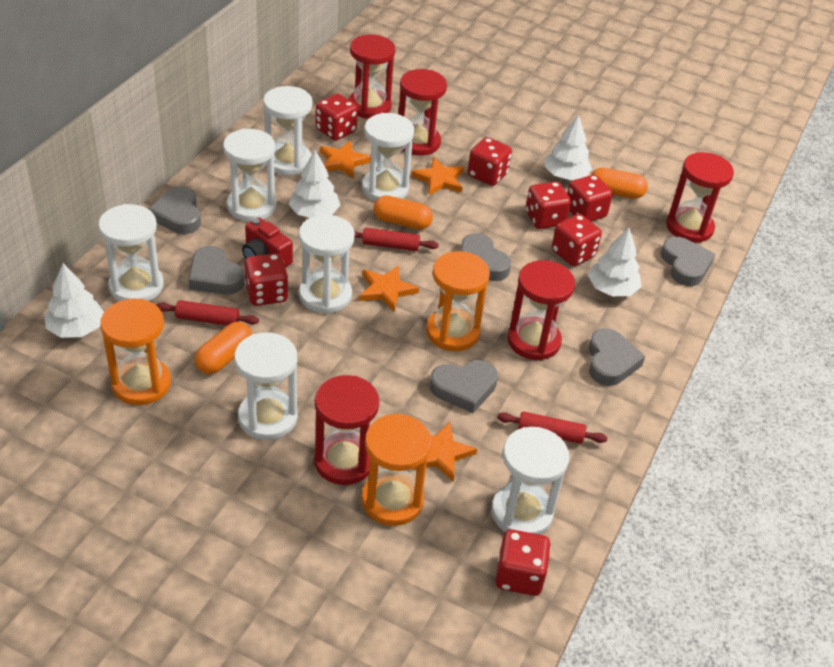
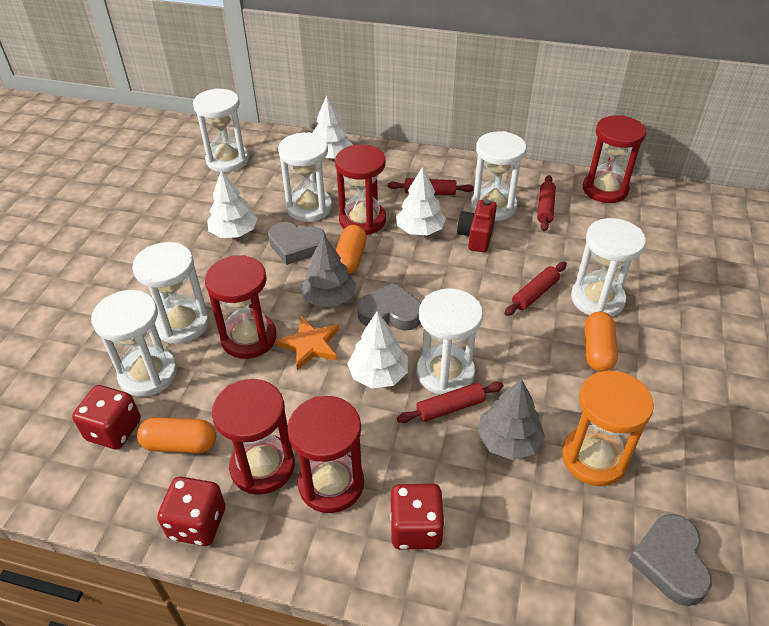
grey heart: [148,186,201,234] [188,246,244,295] [430,360,498,413] [461,233,511,281] [589,329,645,386] [661,237,715,286] = 6 -> [268,222,326,265] [357,282,421,330] [628,514,712,606] = 3
grey tree: none = 0 -> [301,234,356,307] [477,379,545,460] = 2
orange hourglass: [100,299,171,405] [361,413,432,526] [426,251,490,351] = 3 -> [562,371,654,486] = 1
orange star: [320,141,371,179] [359,265,419,312] [411,157,464,195] [413,422,477,482] = 4 -> [275,316,339,371] = 1
red dice: [244,253,288,306] [315,93,358,140] [467,137,512,186] [495,529,551,596] [525,181,571,229] [552,214,602,266] [567,175,613,221] = 7 -> [72,385,141,449] [157,477,225,546] [390,484,445,550] = 3
red rolling pin: [156,300,259,326] [354,228,439,251] [497,411,608,444] = 3 -> [388,178,474,195] [397,382,503,423] [504,262,567,316] [537,175,556,231] = 4

